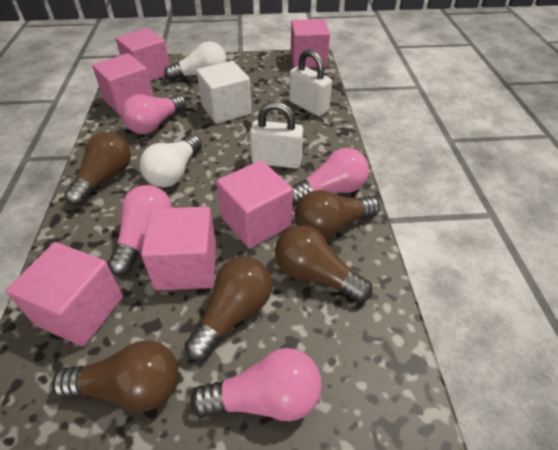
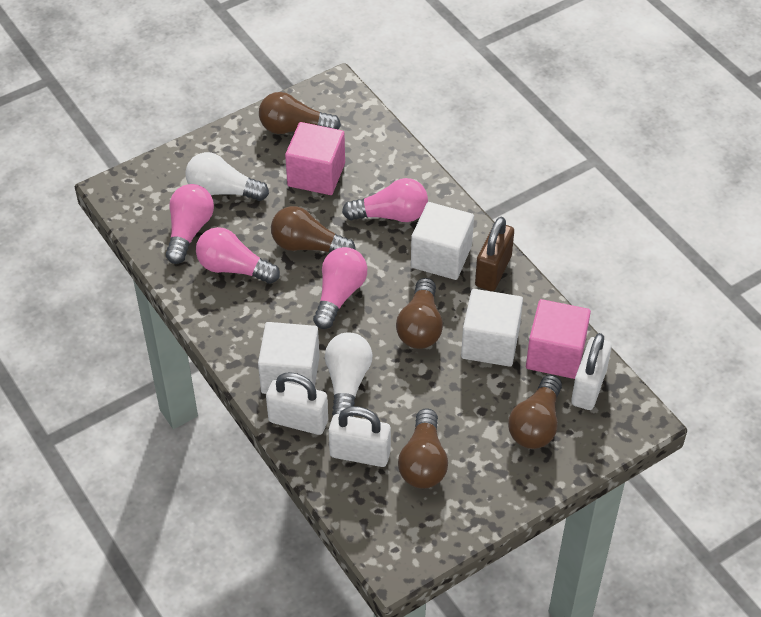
brown padlock: none = 0 -> [475,217,514,291] = 1
pink cube: [6,242,123,347] [92,53,153,115] [116,28,170,81] [141,207,216,291] [217,160,293,248] [291,19,330,68] = 6 -> [285,122,345,195] [526,299,591,379] = 2
white cube: [196,61,252,124] = 1 -> [258,322,320,394] [411,202,474,280] [461,289,523,367] = 3
white padlock: [250,101,303,169] [289,49,332,116] = 2 -> [266,372,328,435] [329,406,391,467] [571,333,612,410] = 3

